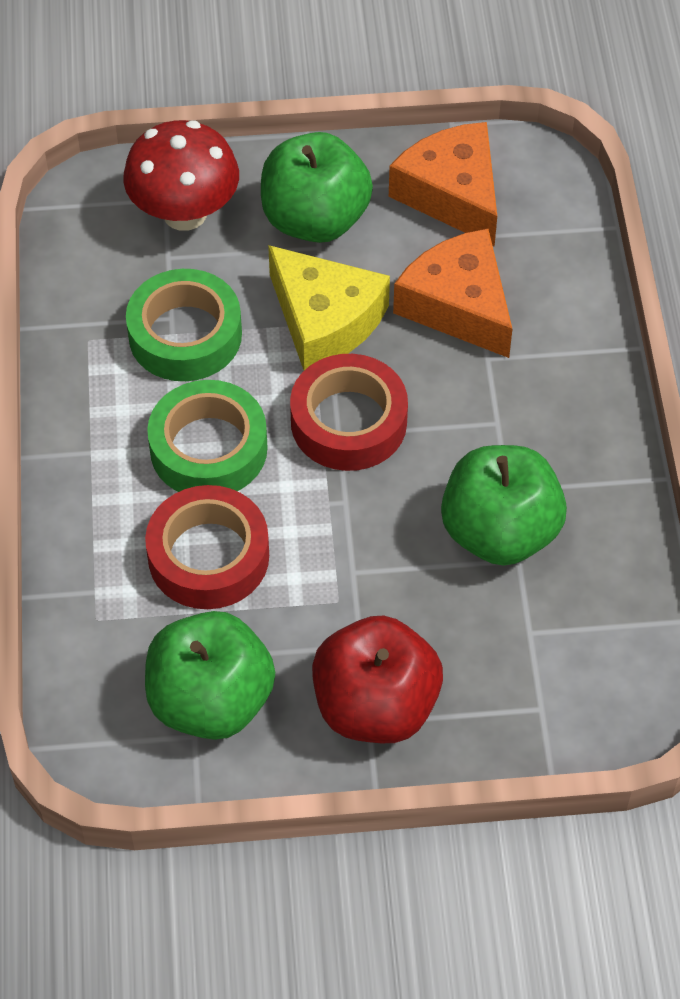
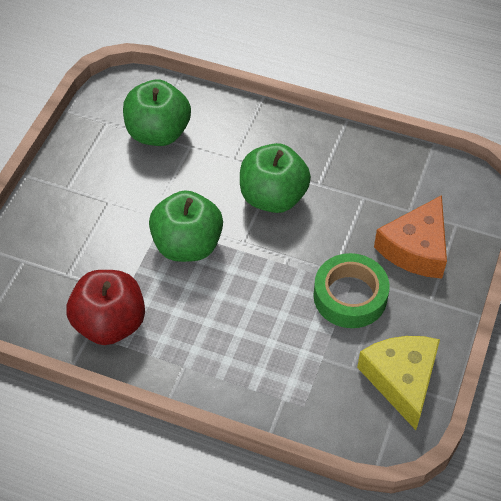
green tape: [126,269,242,381] [147,380,268,492] = 2 -> [313,253,390,328] = 1
orange cheese: [389,122,497,246] [393,229,512,358] = 2 -> [374,195,447,279] = 1
red mushroom: [123,120,239,231] = 1 -> none = 0
red tape: [145,485,269,609] [290,354,408,471] = 2 -> none = 0

